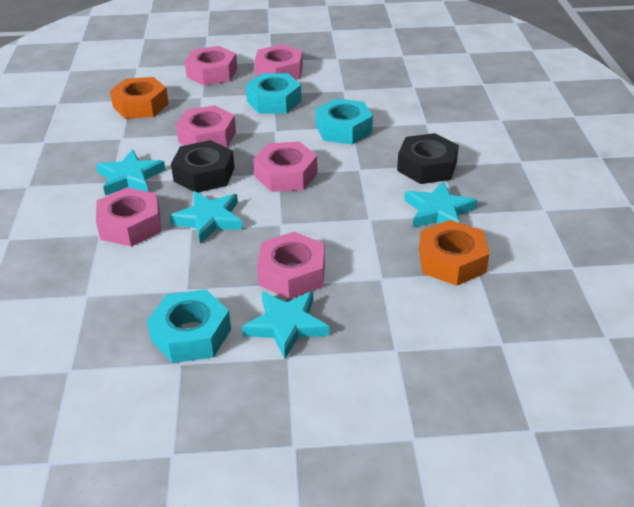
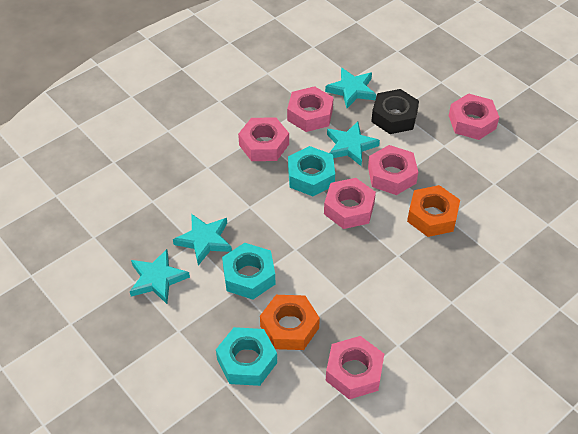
black nut: [171,140,235,193] [397,133,459,184] = 2 -> [371,89,419,134] = 1

